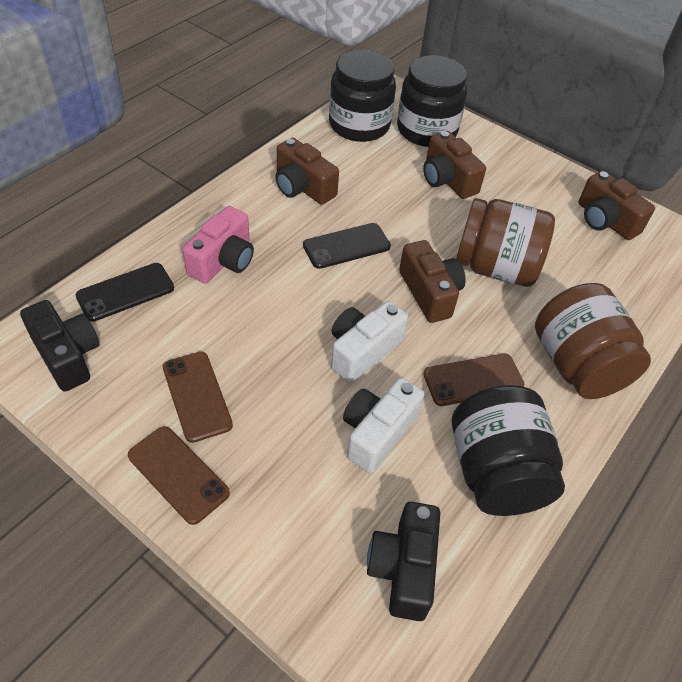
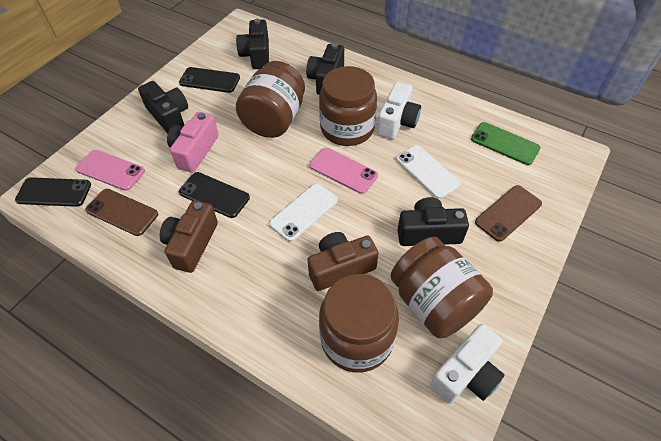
black camera: [20,300,100,392] [367,502,440,621] = 2 -> [138,81,188,134] [236,19,269,69] [306,43,344,95] [398,197,469,246] = 4
black jar: [329,50,396,142] [397,55,467,147] [452,385,565,516] = 3 -> none = 0
black phone: [75,263,174,322] [303,223,391,269] = 2 -> [15,177,91,207] [179,67,240,93] [179,172,250,218] = 3
brown camera: [275,138,339,205] [399,240,466,323] [423,131,486,199] [578,170,655,240] = 4 -> [160,200,218,273] [307,232,379,291] = 2
brown jar: [456,198,555,287] [535,283,651,399] = 2 -> [236,61,305,138] [319,66,377,146] [319,274,399,373] [390,237,493,338] = 4
brown phone: [128,426,230,525] [163,352,233,443] [423,353,525,406] = 3 -> [85,189,158,236] [475,185,542,242] = 2
green phone: none = 0 -> [471,122,541,165] = 1
pink phone: none = 0 -> [76,150,145,191] [309,148,378,194] = 2
white phone: none = 0 -> [269,183,338,242] [396,145,461,199] = 2

